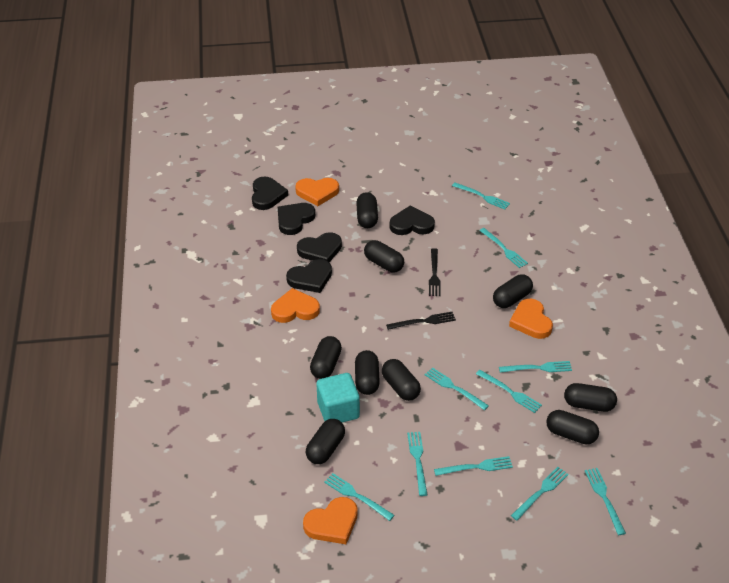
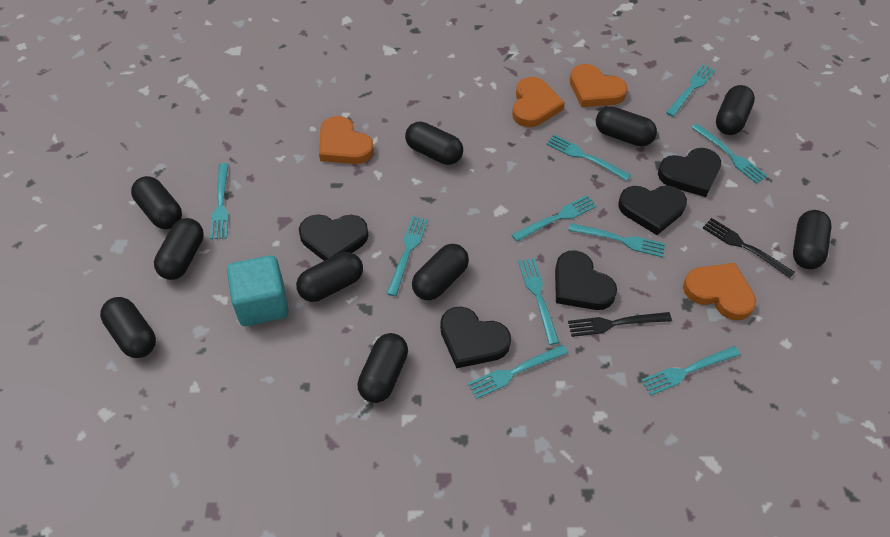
black capsule: [306,419,345,464] [310,336,342,379] [355,350,380,395] [356,192,378,228] [364,240,404,273] [382,359,421,401] [493,274,533,308] [546,410,599,445] [564,383,617,412] = 9 -> [100,297,156,358] [131,176,182,229] [154,218,204,280] [296,252,363,302] [357,333,408,403] [405,121,463,165] [412,244,469,300] [596,106,657,147] [716,85,755,135] [793,210,832,269] = 10

